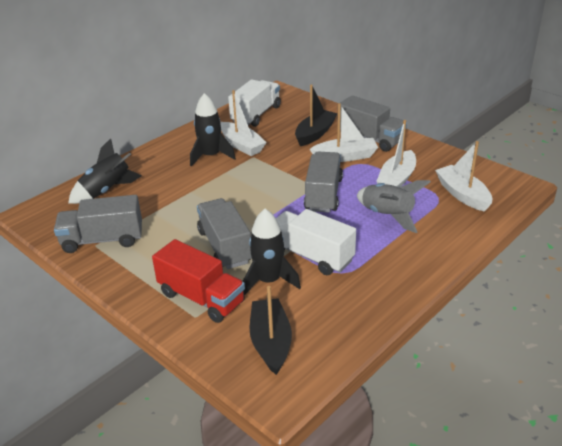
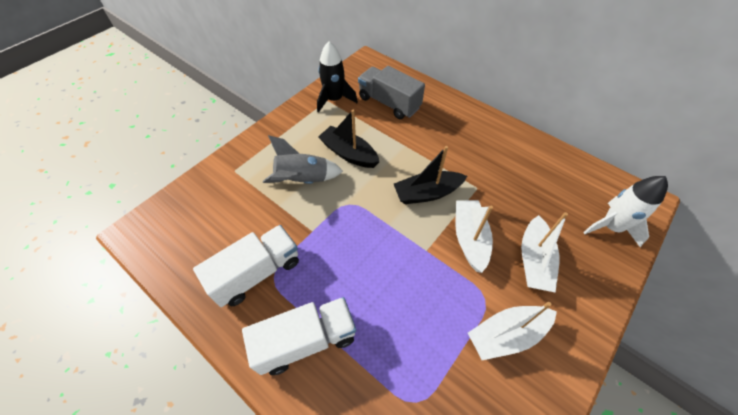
black rocket: [68,138,142,204] [190,93,236,167] [243,209,301,295] = 3 -> [317,41,358,113] = 1
grey truck: [54,195,142,253] [197,198,252,269] [304,152,343,213] [337,95,407,152] = 4 -> [358,66,425,119] = 1
red truck: [152,239,245,323] = 1 -> none = 0
white boat: [220,90,267,156] [310,103,378,162] [376,120,416,187] [435,141,492,212] = 4 -> [456,200,493,273] [468,302,557,360] [521,212,568,293] = 3
white rocket: none = 0 -> [583,176,668,247] = 1

